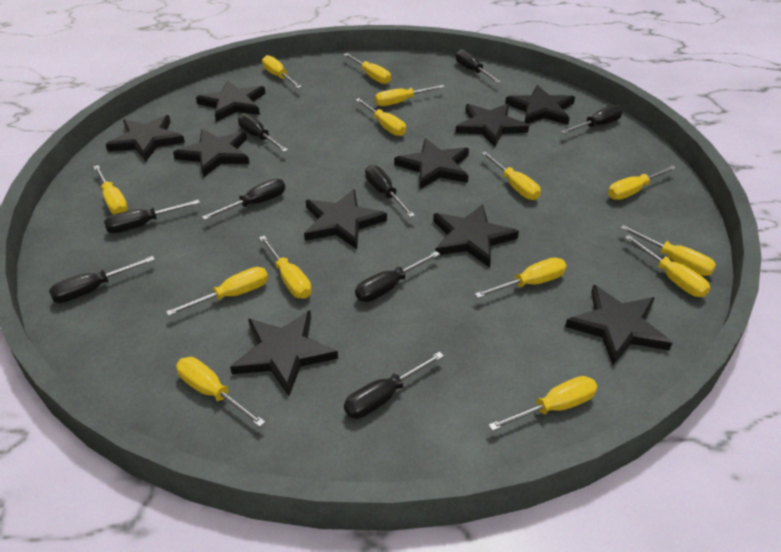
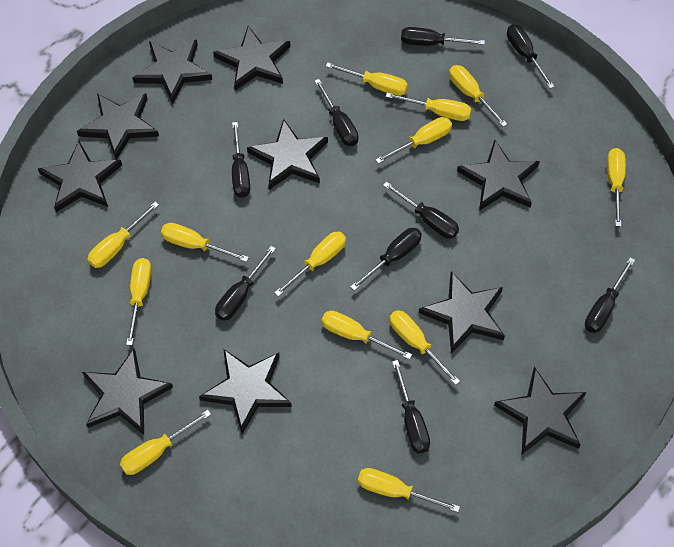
yellow screwdriver: [93,165,128,214] [166,267,268,316] [176,357,265,427] [259,236,312,299] [262,55,301,88] [344,53,391,84] [356,98,406,136] [375,85,445,106] [475,258,567,298] [481,151,541,200] [488,376,597,431] [608,165,676,200] [620,225,716,276] [624,235,710,297] = 14 -> [87,202,159,268] [120,410,211,475] [126,258,152,346] [161,223,249,262] [274,232,346,297] [321,311,412,360] [326,63,408,96] [358,468,460,512] [375,117,452,164] [386,93,471,121] [389,310,460,385] [449,65,507,127] [607,148,626,227] = 13

